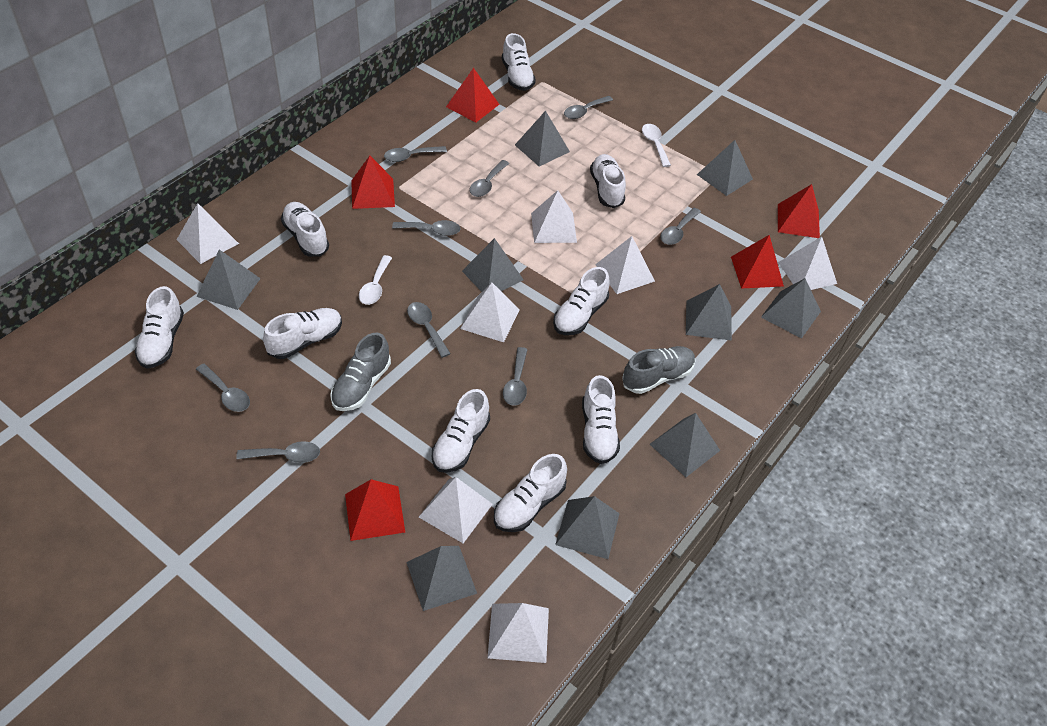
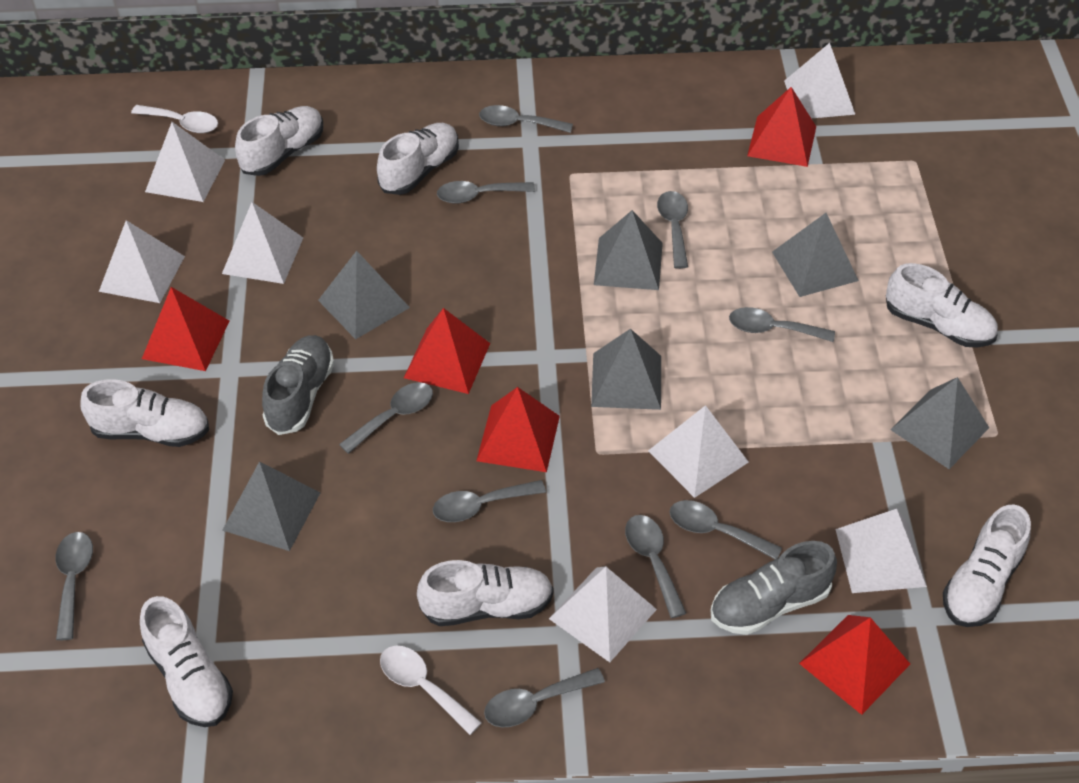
grey pyramid: [196,249,261,310] [406,546,477,611] [462,238,524,292] [515,111,570,166] [555,496,620,559] [650,413,720,477] [686,284,732,341] [697,140,753,196] [761,278,821,339] = 9 -> [222,461,320,551] [318,251,410,339] [591,329,661,410] [594,210,663,290] [772,213,859,297] [890,377,989,469] = 6
grey spoon: [196,364,250,412] [236,441,320,463] [384,146,447,162] [392,220,460,236] [407,302,451,358] [469,160,509,197] [503,347,528,406] [564,96,613,119] [660,208,701,245] = 9 -> [56,532,93,640] [339,382,433,454] [433,480,546,522] [437,181,535,204] [479,105,573,133] [484,668,605,727] [625,515,686,618] [657,191,688,269] [670,500,782,560] [729,307,835,342] = 10
white shoe: [135,286,184,369] [263,308,342,359] [281,202,329,257] [432,389,490,473] [494,454,567,532] [502,33,536,91] [553,267,610,335] [582,375,620,464] [590,154,626,208] = 9 -> [80,379,209,447] [140,596,233,727] [235,106,323,176] [377,123,459,195] [417,560,554,626] [886,263,998,347] [943,504,1031,627] = 7

